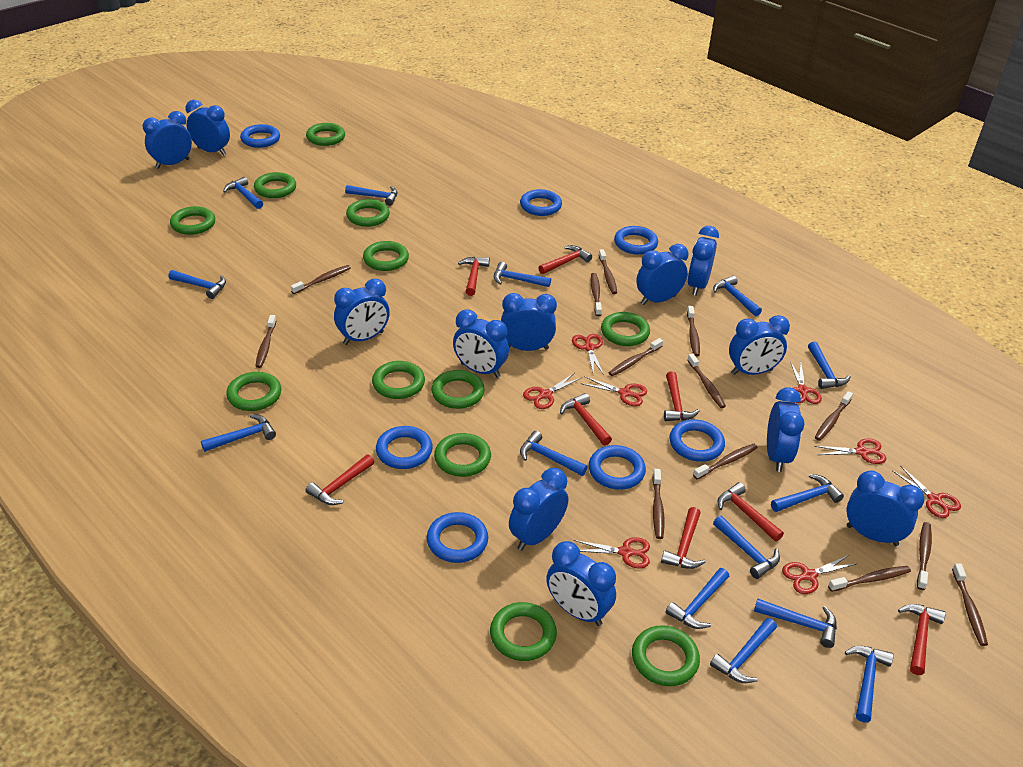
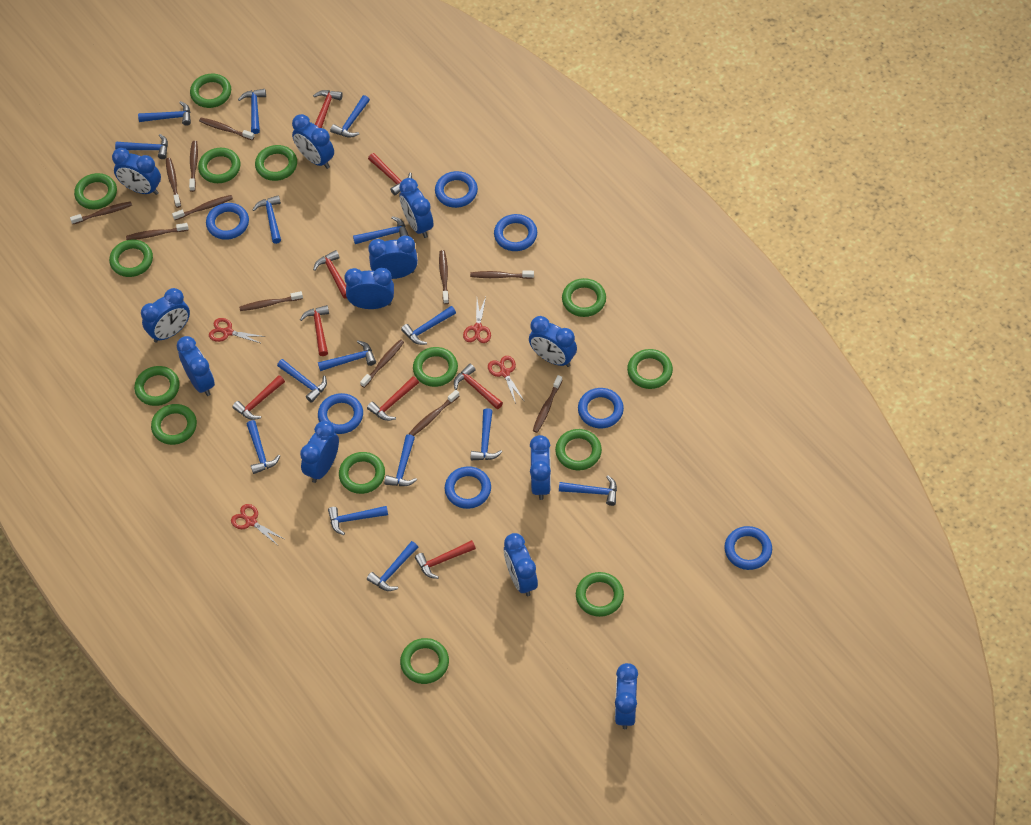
blue hammer: [168,270,226,299] [201,414,276,452] [223,177,263,209] [345,185,398,206] [494,262,551,287] [520,431,588,476] [665,568,729,629] [710,618,777,683] [713,275,762,316] [713,516,780,579] [754,598,837,648] [771,474,844,512] [808,342,851,389] [845,646,894,722] = 14 -> [115,134,168,159] [138,101,191,126] [238,89,266,134] [247,420,280,474] [253,195,281,244] [277,359,327,403] [318,340,376,371] [328,506,388,535] [330,95,370,138] [353,216,409,244] [367,541,418,591] [384,434,417,486] [401,306,456,345] [470,408,502,460] [559,475,617,506] = 15
brown toothbrush: [255,315,276,368] [291,265,351,294] [591,273,602,316] [599,249,617,294] [609,338,663,376] [652,469,664,539] [687,306,700,356] [687,354,726,408] [693,444,758,479] [815,391,853,441] [828,566,911,592] [917,522,932,590] [952,563,988,646] = 13 -> [70,201,132,224] [126,223,189,240] [166,158,181,208] [172,195,233,220] [189,141,198,192] [199,118,254,140] [239,291,303,311] [360,339,404,388] [409,390,459,436] [439,250,449,304] [470,270,534,279] [533,375,563,433] = 12
green ring: [170,206,215,235] [226,372,281,411] [254,172,296,198] [306,123,345,146] [346,199,390,227] [363,241,409,271] [372,361,425,399] [431,370,485,409] [434,433,491,477] [490,602,557,661] [601,312,650,346] [632,625,700,686] = 12 -> [74,173,117,209] [109,240,153,277] [134,366,180,406] [151,404,197,445] [190,74,231,108] [198,148,240,183] [255,145,297,181] [339,452,385,494] [400,638,449,684] [413,347,458,387] [555,429,602,470] [562,278,606,317] [576,572,624,617] [627,349,673,389] = 14
red scissors: [523,373,581,409] [572,334,604,375] [573,537,650,569] [581,376,647,406] [782,555,858,594] [790,361,822,404] [814,438,886,464] [893,465,961,518] = 8 -> [209,318,265,344] [231,504,284,544] [463,297,491,343] [488,356,525,404] = 4

